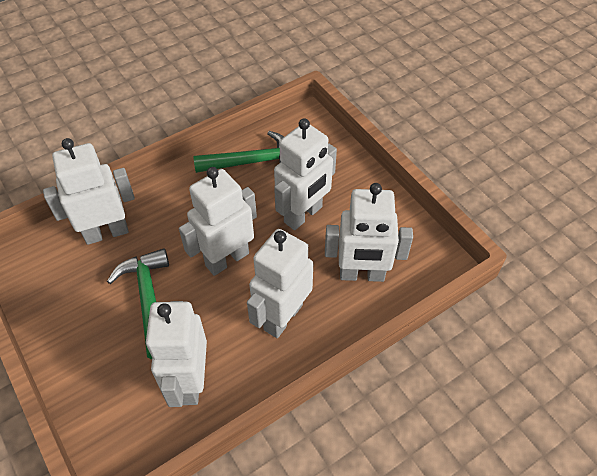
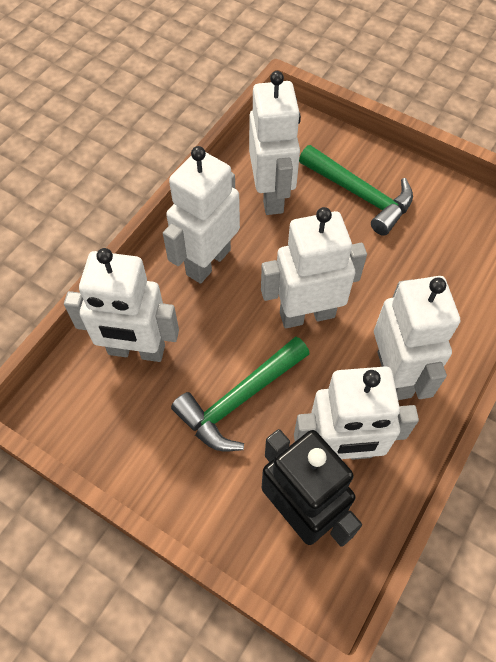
black robot: none = 0 -> [262,429,362,547] = 1

